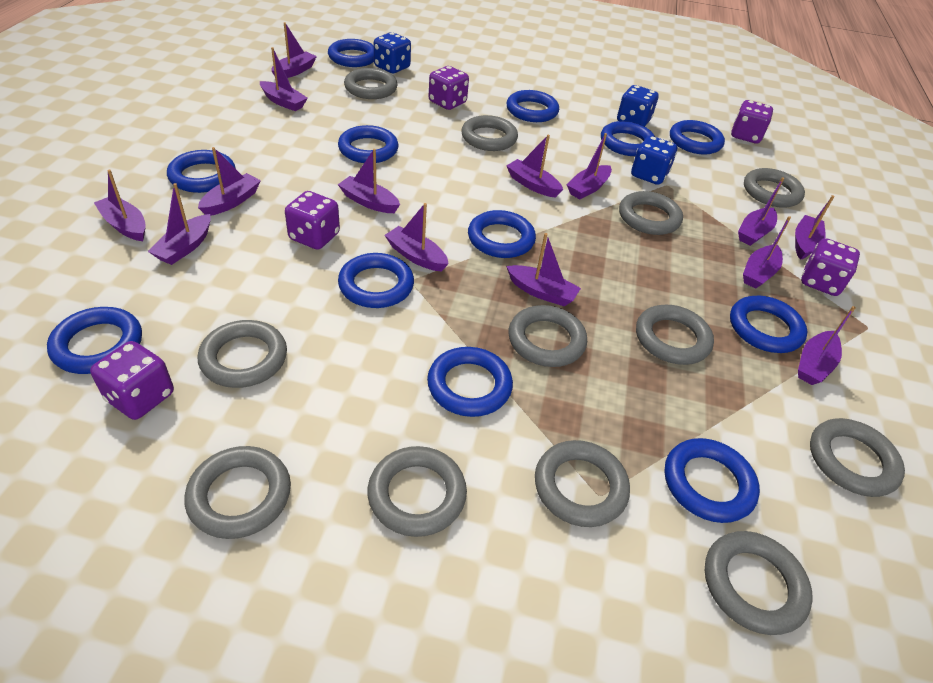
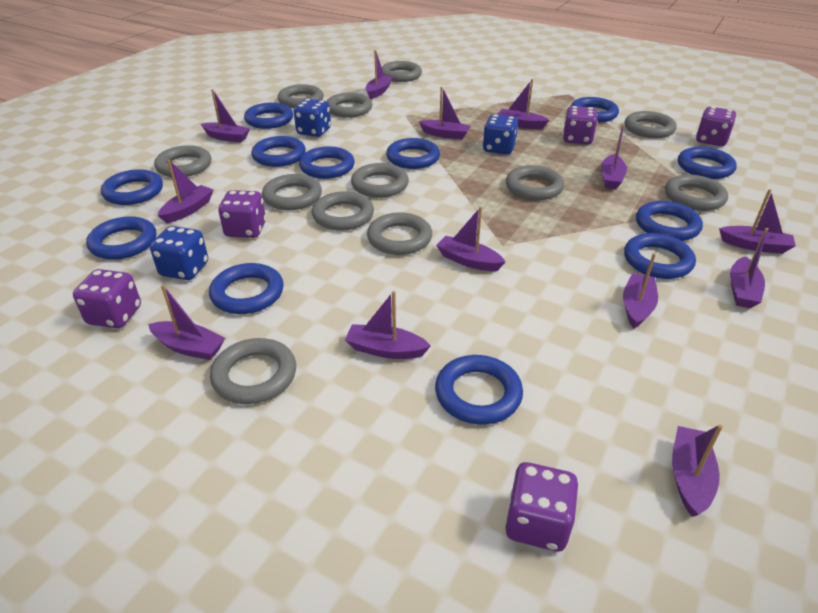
purple boat: [94,169,146,241] [148,183,211,265] [198,147,261,216] [260,47,308,111] [271,22,317,78] [338,149,400,213] [385,203,449,272] [506,135,563,198] [506,233,581,306] [567,133,612,199] [738,177,784,246] [743,216,791,289] [795,195,835,260] [798,306,856,385] = 14 -> [148,285,225,360] [158,160,213,223] [201,89,250,143] [345,291,431,359] [366,50,393,99] [419,87,471,140] [436,207,505,271] [497,79,549,129] [601,125,627,189] [623,253,658,328] [672,424,723,517] [719,189,796,254] [730,228,768,308] = 13

